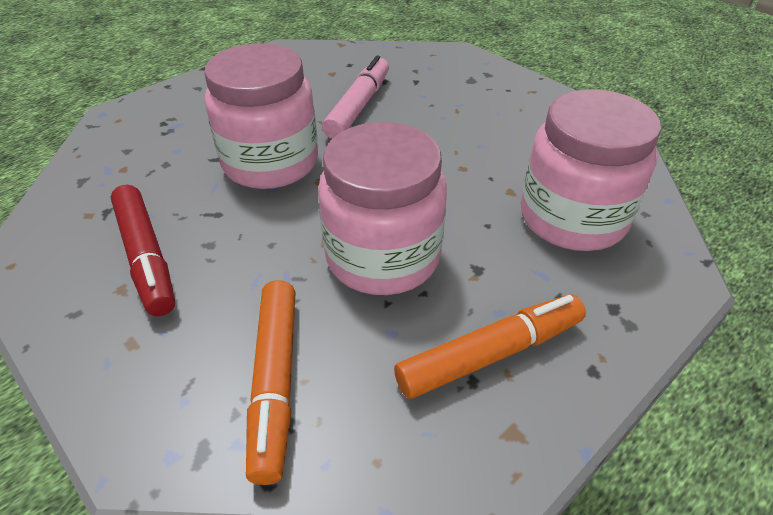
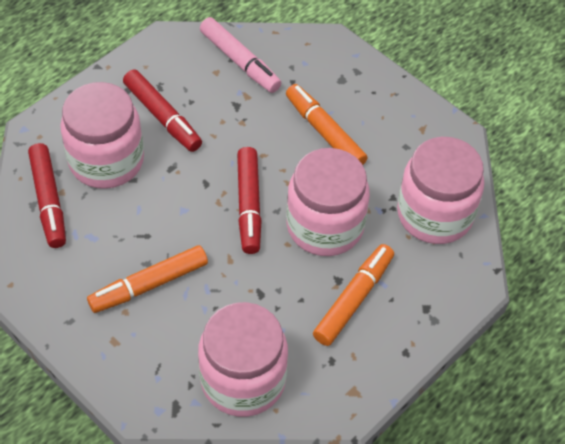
orange marker: [246,280,296,485] [394,294,586,399] = 2 -> [87,245,208,313] [286,84,367,165] [313,244,394,346] = 3
pink jar: [204,43,318,189] [318,122,447,295] [521,89,661,251] = 3 -> [60,82,144,189] [198,302,288,417] [286,148,370,256] [397,137,484,244] = 4
red marker: [111,185,175,316] = 1 -> [28,143,66,248] [123,70,202,152] [237,147,262,254] = 3

